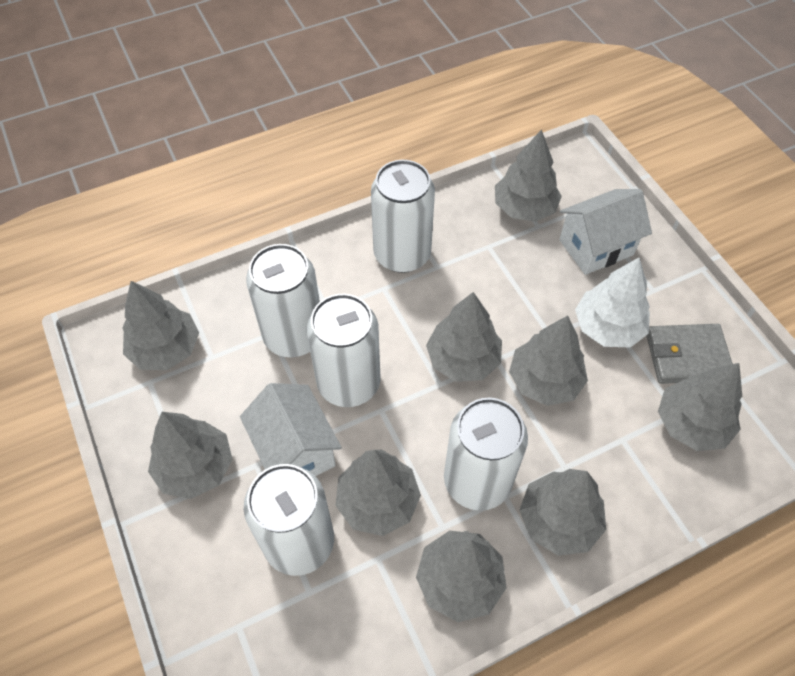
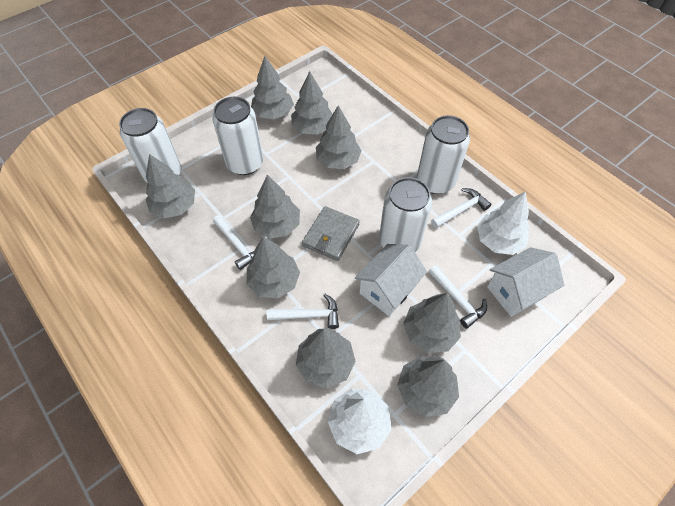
white can: [244,464,334,576] [246,244,320,357] [307,294,381,407] [371,160,435,273] [444,398,528,511] = 5 -> [119,108,181,183] [213,97,263,175] [379,177,432,252] [417,115,470,194] = 4
white hammer: none = 0 -> [213,215,254,270] [267,294,339,329] [428,265,487,329] [431,188,491,228] = 4
white tree: [575,257,650,347] = 1 -> [328,388,391,454] [477,191,529,255] = 2

